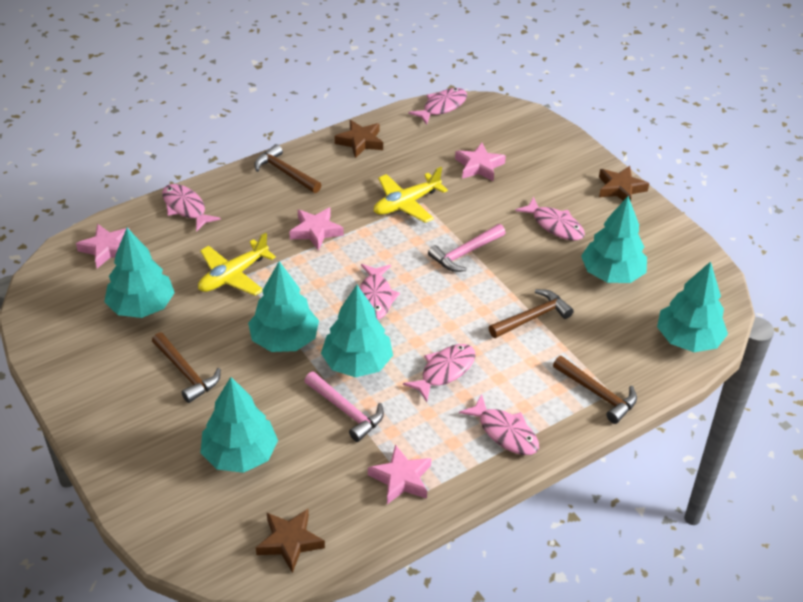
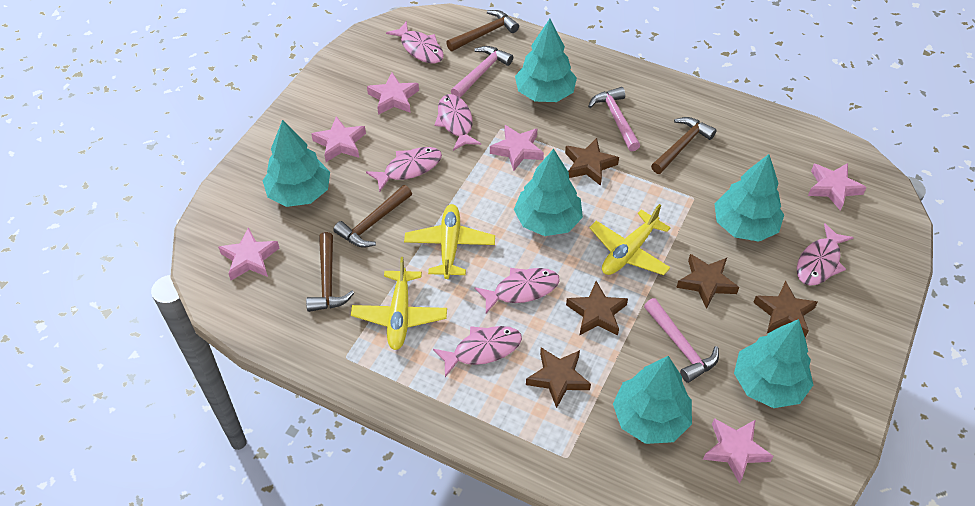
brown star: [256,509,325,573] [334,120,383,158] [599,166,649,202] = 3 -> [526,347,591,408] [565,138,619,186] [566,281,628,336] [676,254,739,309] [753,281,818,338] = 5
pink hammer: [304,371,384,442] [428,224,505,272] = 2 -> [451,46,513,98] [588,87,640,151] [644,298,719,383] = 3
pink star: [76,224,130,268] [289,208,344,251] [368,444,432,504] [455,143,506,182] = 4 -> [218,227,279,280] [311,116,366,162] [367,72,419,115] [490,125,544,171] [703,418,774,484] [808,163,867,211] = 6
yellow plane: [198,233,276,296] [374,167,448,223] = 2 -> [351,257,447,350] [404,204,495,279] [589,204,671,275] = 3

